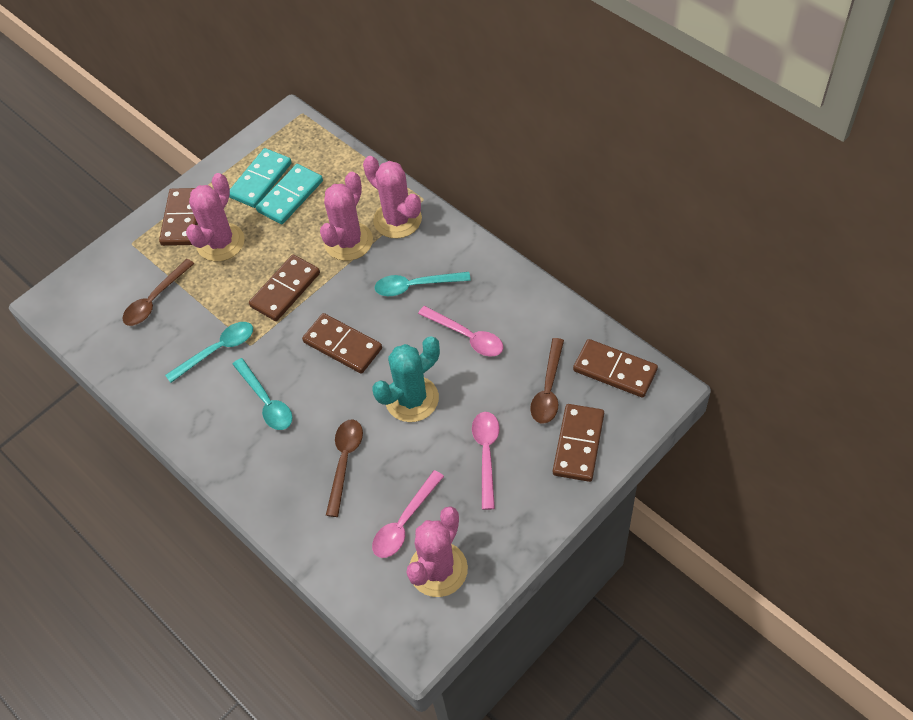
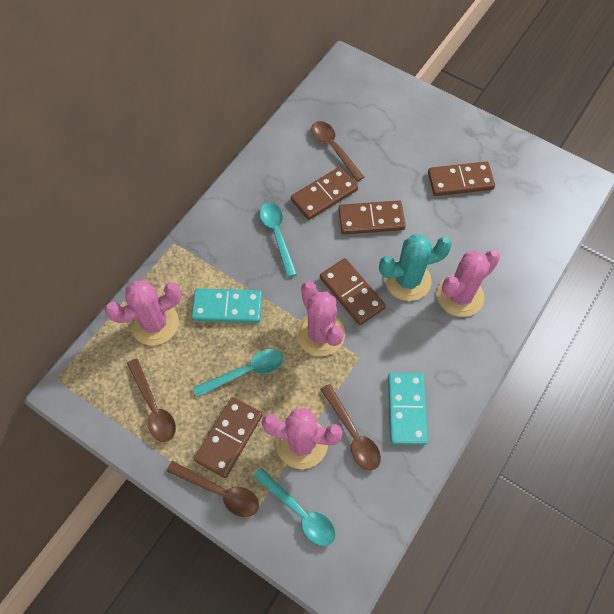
brown spoon: [123,259,194,326] [326,419,363,517] [530,338,564,423] = 3 -> [127,358,176,442] [167,461,259,517] [311,121,364,182] [320,384,381,470] = 4
pink spoon: [372,470,444,558] [418,306,503,356] [472,412,500,510] = 3 -> none = 0

